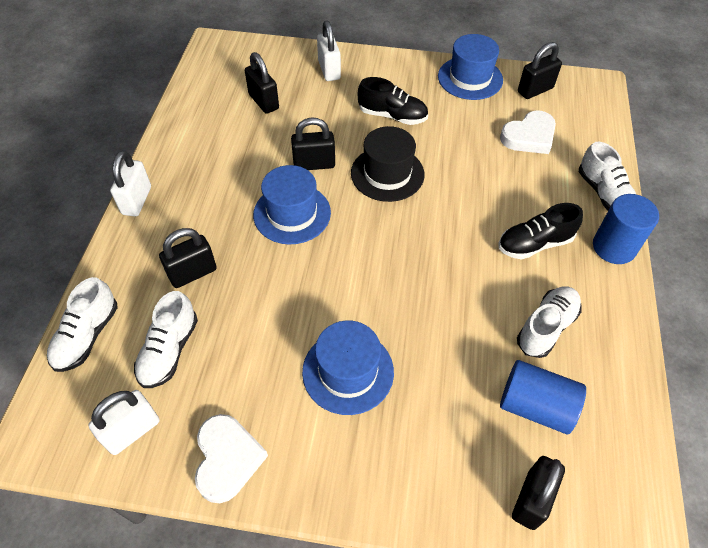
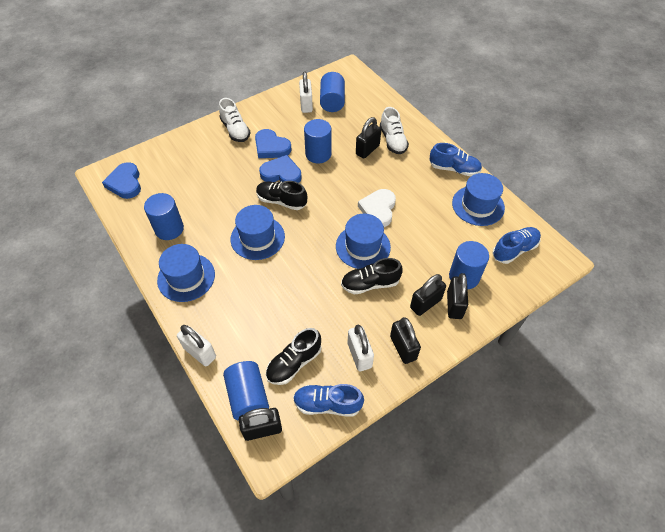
black hat: [351,126,425,202] = 1 -> none = 0
black shoe: [358,77,428,125] [498,203,583,259] = 2 -> [256,181,307,210] [266,328,321,385] [341,258,403,295] = 3
blue cylinder: [500,360,586,434] [593,194,659,264] = 2 -> [144,193,184,240] [223,361,269,421] [304,119,331,163] [320,72,345,112] [449,241,489,290] = 5
blue hat: [253,165,331,245] [302,320,394,415] [438,34,503,100] = 3 -> [157,244,215,302] [230,205,285,260] [336,214,391,269] [452,173,505,226] = 4
blue heart: none = 0 -> [102,162,141,199] [255,129,292,158] [259,155,301,183] = 3
blue shoe: none = 0 -> [293,384,364,417] [430,143,482,176] [492,227,541,264] = 3
white heart: [195,414,268,503] [500,111,556,154] = 2 -> [358,189,396,227] = 1
white shoe: [47,277,118,372] [134,291,198,388] [517,286,582,358] [579,142,636,211] = 4 -> [219,98,250,142] [380,107,409,154] = 2

